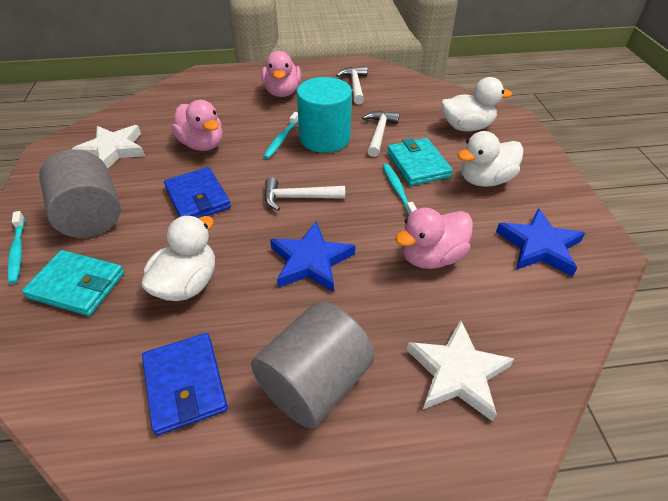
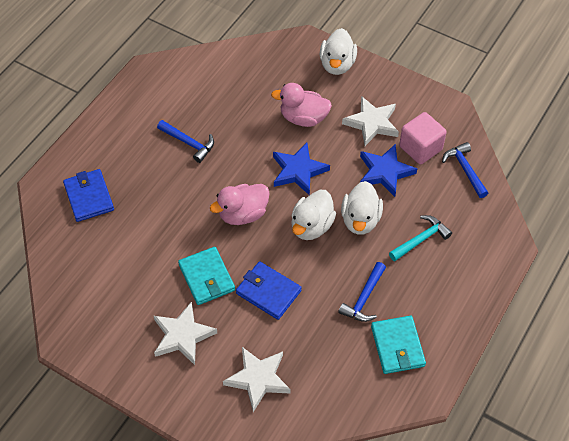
blue hammer: none = 0 -> [157,120,214,163] [338,262,386,322] [442,142,488,198] = 3
grey cylinder: [39,149,121,238] [251,301,375,428] = 2 -> none = 0
pink cube: none = 0 -> [399,112,447,164] = 1
pink duck: [172,100,223,151] [261,51,301,97] [395,208,473,269] = 3 -> [210,184,270,225] [271,83,332,127] = 2
turquoise cylinder: [297,77,352,153] = 1 -> none = 0
turquoise hammer: none = 0 -> [389,215,452,261] = 1
turquoise toothbrush: [7,211,25,284] [263,112,298,159] [383,164,417,215] = 3 -> none = 0
white hammer: [264,177,345,211] [336,66,368,104] [362,111,400,157] = 3 -> none = 0
white star: [72,125,145,169] [407,320,514,421] = 2 -> [154,301,217,365] [223,347,291,412] [342,96,399,146] = 3

